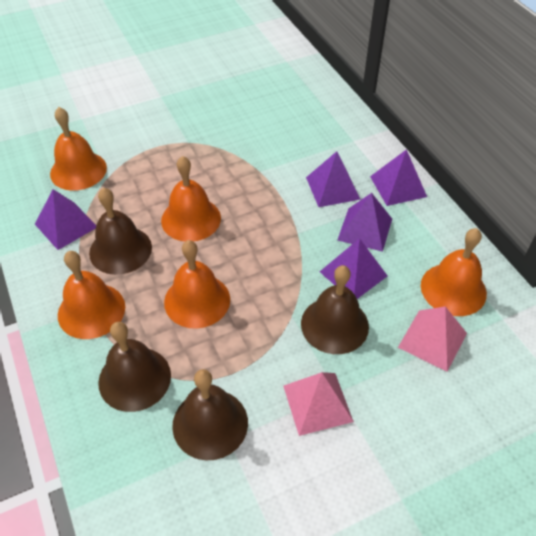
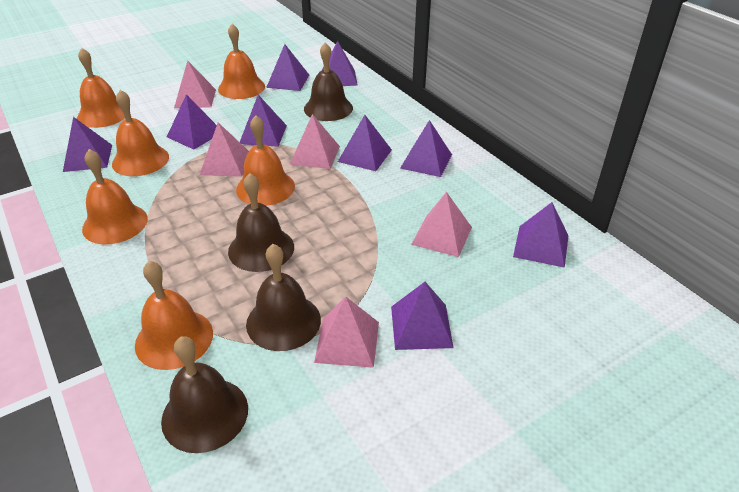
orange bell: [50,107,107,191] [58,251,125,339] [161,156,221,242] [164,240,230,329] [421,228,487,316] = 5 -> [77,48,125,128] [82,149,148,244] [112,90,169,176] [135,261,213,370] [218,24,265,99] [236,115,295,206] = 6
pink pyramid: [283,372,354,436] [398,306,467,372] = 2 -> [174,60,216,108] [200,122,249,177] [290,114,340,169] [314,297,379,368] [411,192,472,257] = 5
purple pyramid: [35,189,96,250] [306,151,360,207] [320,238,387,299] [338,193,392,252] [370,149,427,206] = 5 -> [63,117,112,172] [167,94,217,150] [240,95,287,147] [266,44,309,91] [321,41,358,86] [338,115,392,171] [391,282,453,350] [400,120,452,177] [513,202,568,268] = 9

